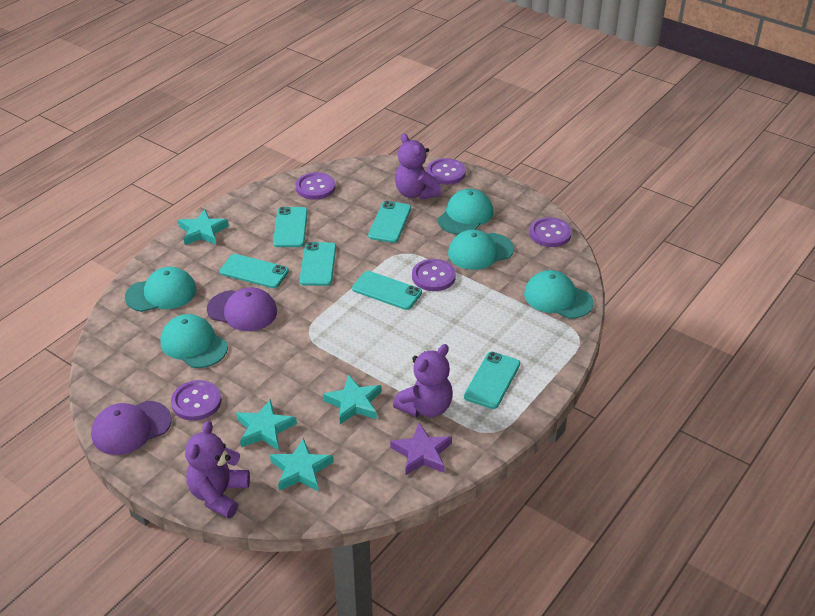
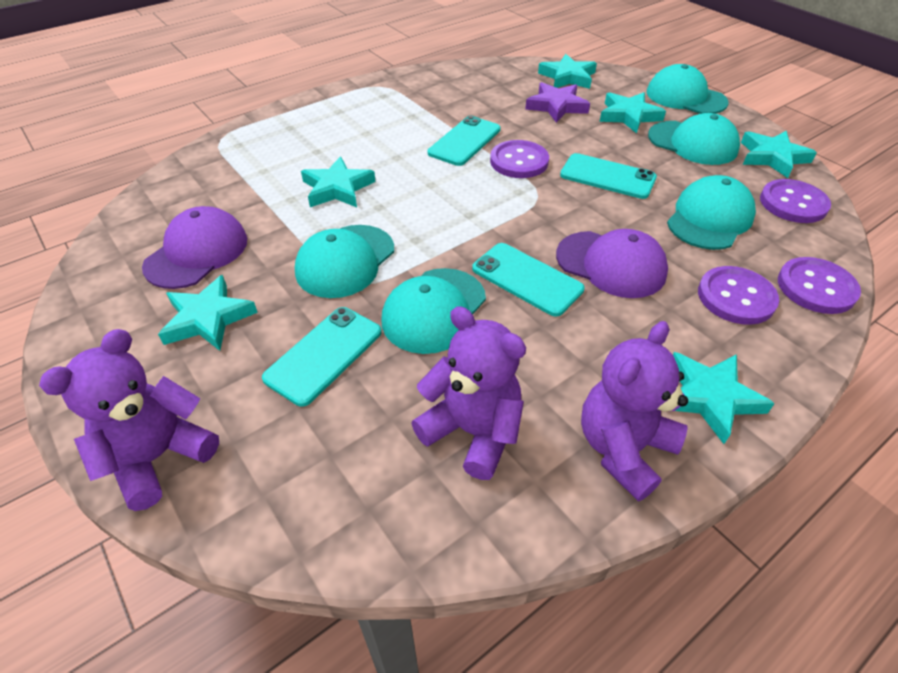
purple button: [171,380,222,421] [295,172,336,200] [412,259,456,291] [427,158,466,185] [529,217,572,247] = 5 -> [490,140,549,178] [698,266,779,325] [760,179,831,223] [778,257,861,314] = 4
turquoise phone: [220,254,289,288] [273,207,308,247] [300,242,336,286] [352,271,422,310] [368,201,411,243] [464,352,520,409] = 6 -> [262,307,382,407] [428,116,501,166] [472,243,585,317] [560,153,657,199] = 4
turquoise star: [178,209,229,245] [236,399,297,450] [270,438,333,492] [323,375,381,424] = 4 -> [158,275,258,351] [301,156,376,207] [538,54,597,89] [599,92,666,134] [673,352,775,444] [741,131,817,178] = 6

